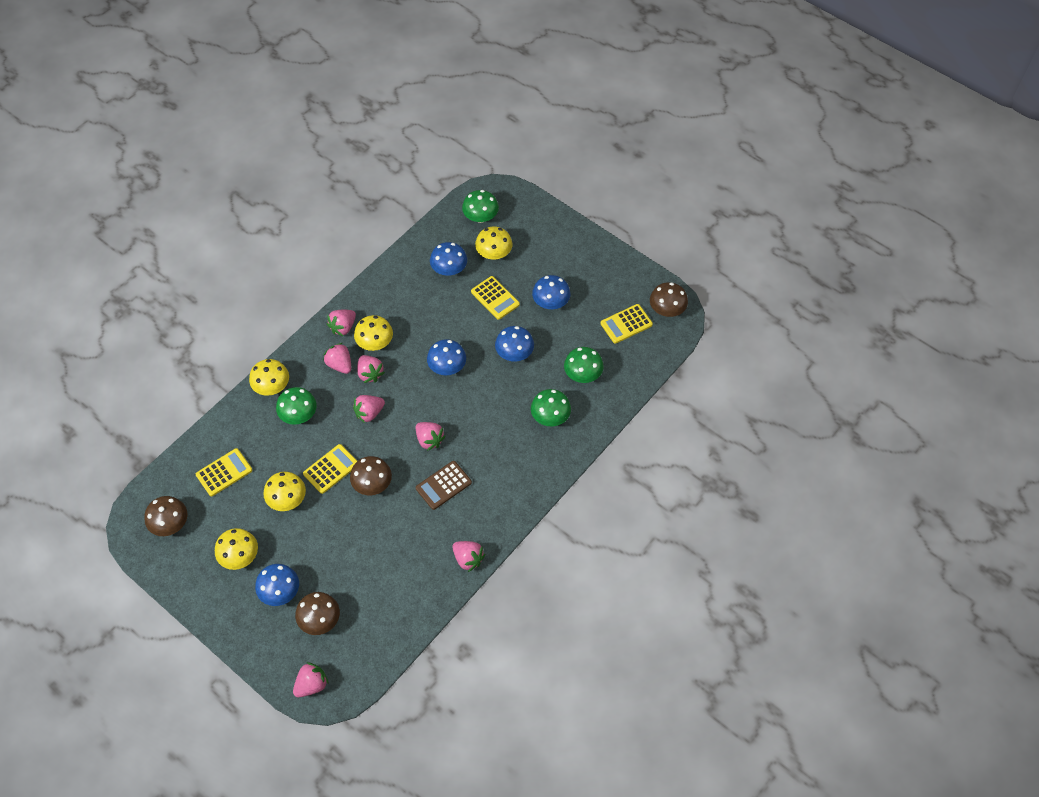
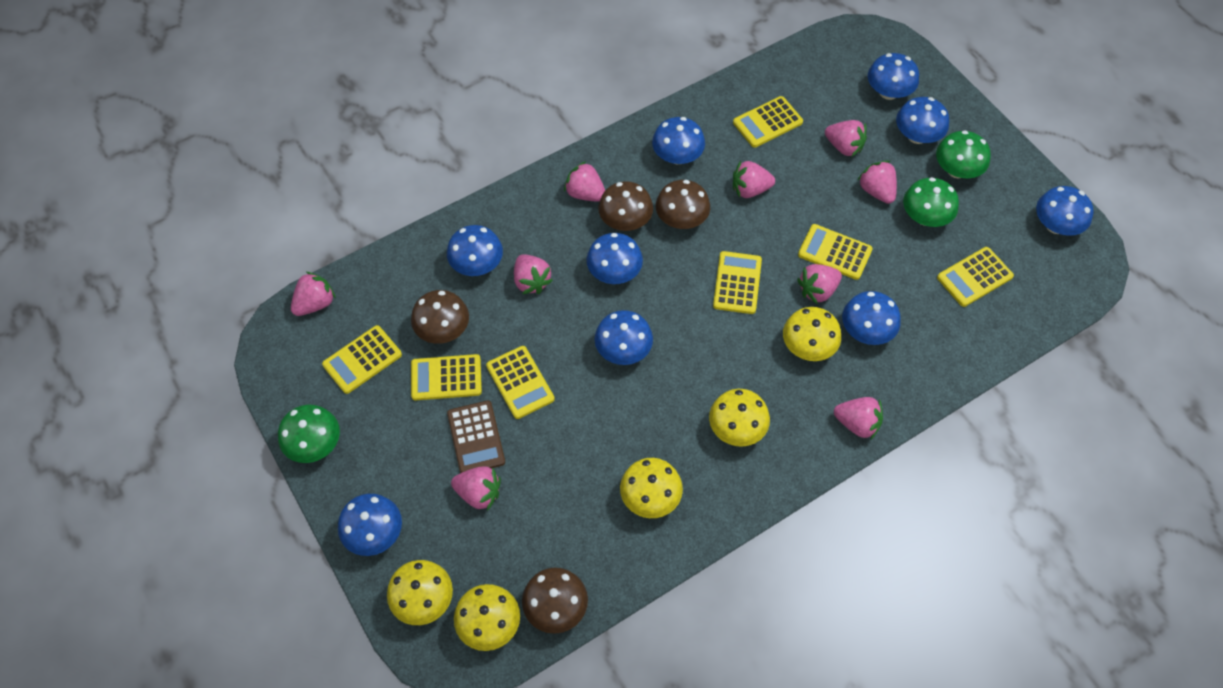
blue mushroom: [255,564,299,606] [427,339,466,375] [430,242,467,276] [495,326,534,362] [532,275,570,309] = 5 -> [338,494,402,556] [447,225,503,276] [587,233,643,284] [595,310,653,365] [652,117,705,165] [842,291,901,345] [868,53,919,100] [896,97,949,144] [1036,186,1093,236] = 9
green mushroom: [276,387,317,425] [462,190,499,223] [531,389,571,426] [564,347,604,383] = 4 -> [278,405,340,463] [903,177,959,227] [936,130,991,179] = 3
pink strawberry: [293,662,329,697] [323,343,351,374] [327,310,356,336] [353,395,385,423] [357,355,385,383] [415,422,446,451] [452,541,485,572] = 7 -> [291,271,336,316] [451,466,501,511] [514,255,553,294] [564,161,605,202] [733,161,775,198] [797,264,842,304] [825,120,867,157] [834,397,883,439] [858,161,897,204] = 9
yellow calculator: [196,448,252,496] [303,444,357,494] [471,276,520,320] [600,304,653,344] = 4 -> [322,325,402,394] [411,354,482,400] [486,346,555,419] [713,251,762,314] [733,96,803,148] [798,224,873,280] [937,247,1014,307] = 7

